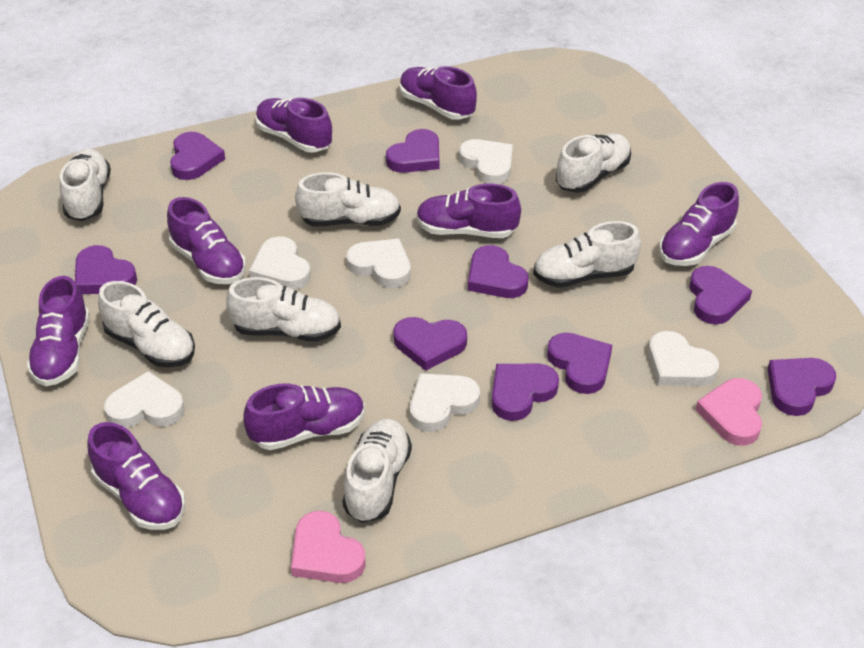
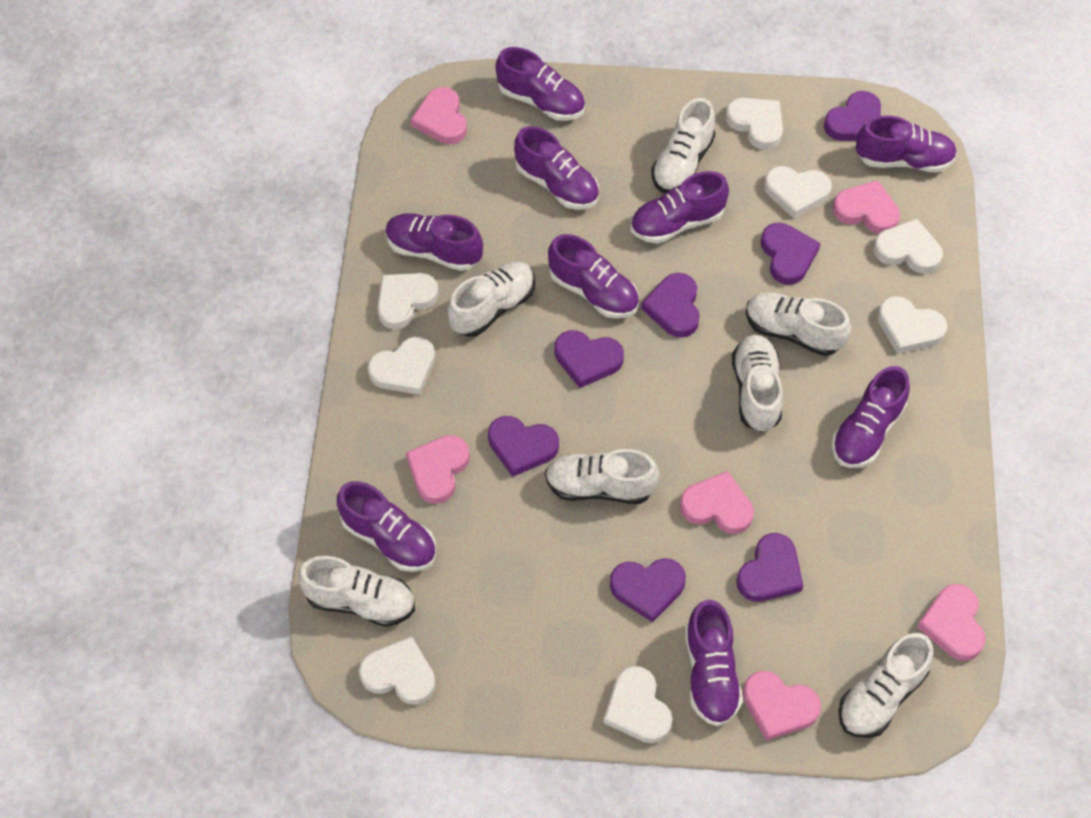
pink heart: [291,511,366,583] [695,378,762,446] = 2 -> [406,435,470,504] [411,87,467,144] [680,471,754,534] [743,671,821,741] [832,180,900,234] [917,584,985,661] = 6
purple heart: [75,245,137,294] [170,132,225,180] [386,129,439,173] [393,317,467,371] [468,245,528,298] [492,364,559,421] [547,333,612,394] [689,266,752,325] [767,358,836,416] = 9 -> [488,416,559,477] [555,330,624,388] [610,558,686,622] [641,273,700,338] [737,533,803,602] [761,223,821,285] [824,91,881,141] = 7
purple shoe: [27,276,90,386] [87,422,186,530] [167,197,246,284] [243,383,365,450] [255,98,332,152] [400,66,477,120] [416,184,521,238] [659,182,739,266] = 8 -> [337,481,436,572] [385,213,483,271] [496,47,585,121] [514,126,599,210] [548,234,639,318] [631,171,729,244] [685,600,743,726] [832,366,910,468] [856,115,957,173] = 9
white heart: [104,371,185,428] [249,236,311,290] [346,239,411,288] [410,373,480,432] [459,139,513,184] [648,331,719,386] = 6 -> [359,636,436,705] [368,336,435,395] [377,273,439,330] [603,666,673,743] [725,98,783,150] [764,166,832,218] [873,219,943,274] [877,296,947,354] = 8

